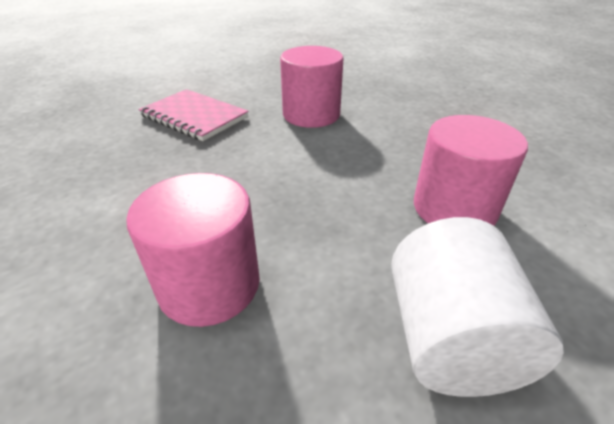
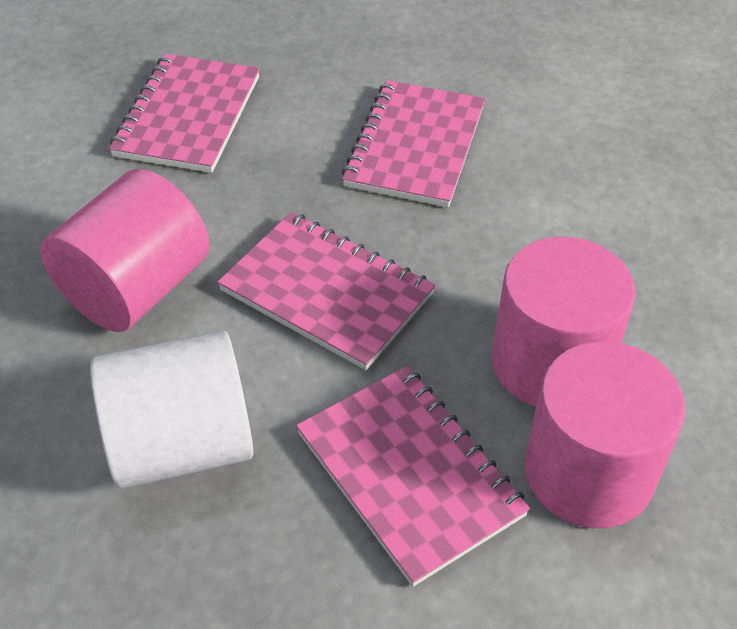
pink notebook: [138,89,249,141] = 1 -> [109,54,260,173] [217,212,435,370] [296,366,530,587] [342,80,485,207] = 4

